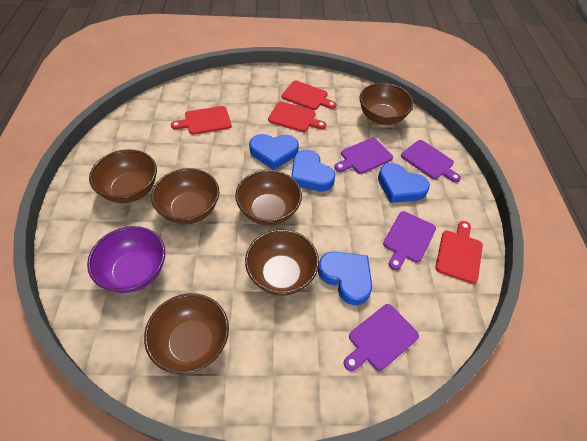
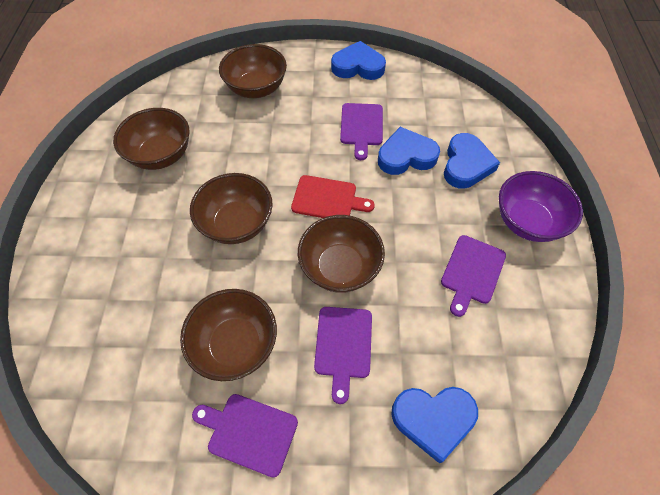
brown bowl: [89,150,157,203] [144,293,229,374] [151,168,219,225] [235,170,302,226] [245,230,319,296] [359,83,414,125] = 6 -> [113,108,190,170] [180,289,277,381] [190,173,273,244] [219,44,287,98] [298,215,385,293] = 5
red cutting board: [171,106,231,135] [268,101,326,132] [282,81,336,110] [435,221,483,284] = 4 -> [291,175,375,218] = 1

